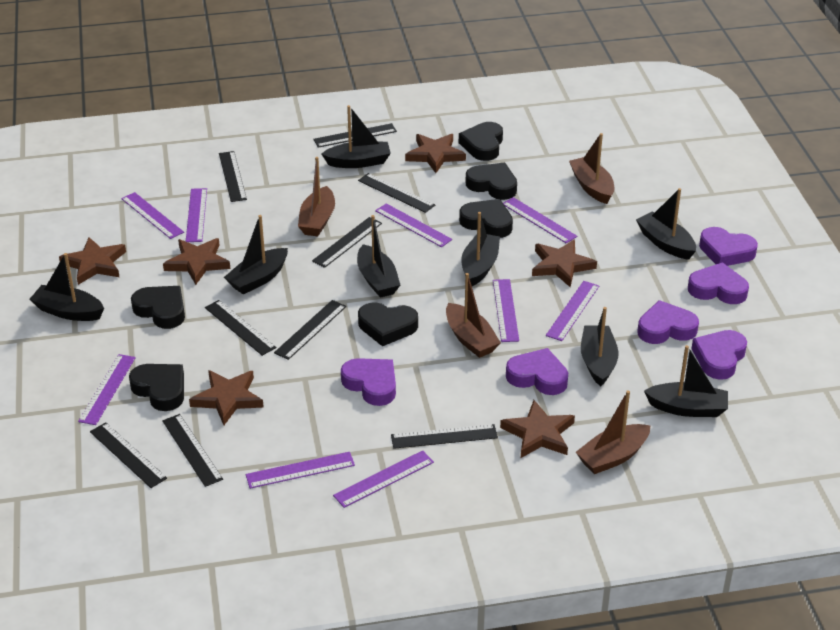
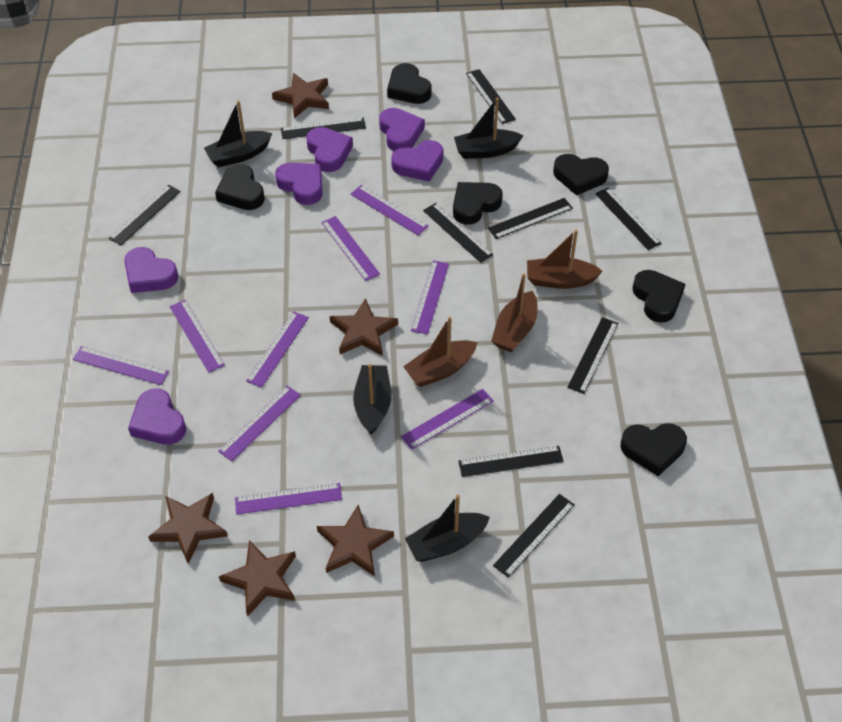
black boat: [30,253,104,321] [224,215,288,294] [322,105,391,168] [357,215,400,298] [461,212,500,286] [581,307,619,386] [636,188,696,260] [644,345,728,417] = 8 -> [204,100,272,167] [353,364,391,435] [405,495,490,562] [454,97,523,159] = 4
brown boat: [298,157,335,236] [446,273,501,358] [569,133,614,204] [576,390,650,474] = 4 -> [403,317,477,387] [491,273,537,352] [527,230,603,289] = 3
brown star: [59,237,126,285] [163,238,230,285] [189,370,264,425] [405,134,466,173] [500,400,575,458] [532,239,597,287] = 6 -> [148,493,228,564] [219,540,296,617] [272,73,329,118] [317,505,394,576] [330,298,398,356] = 5

